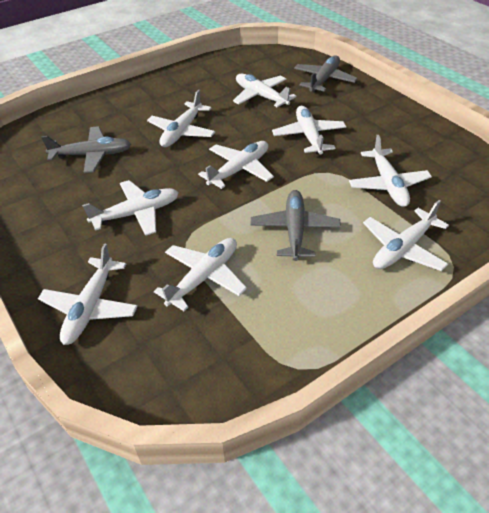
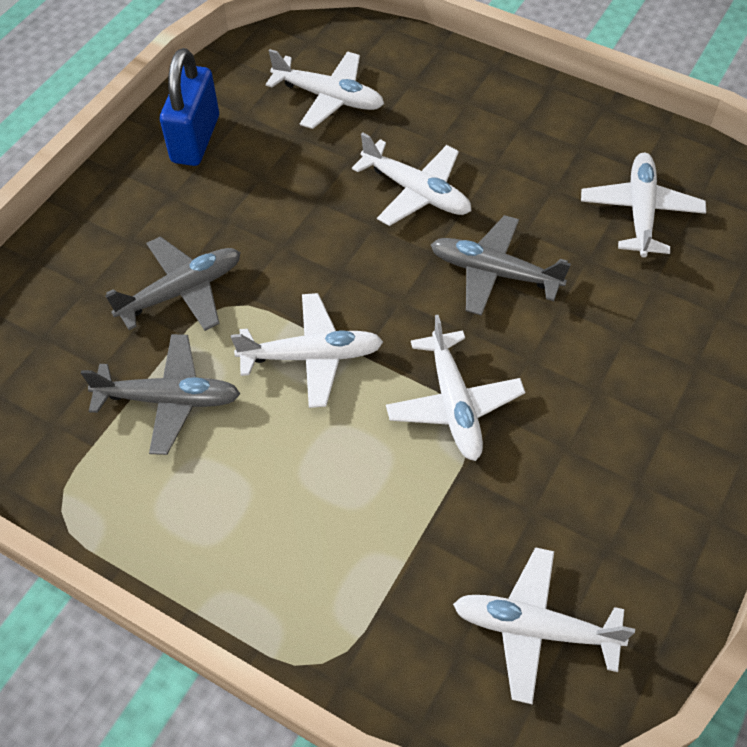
blue padlock: none = 0 -> [160,48,219,166] = 1
white plane: [38,243,138,345] [82,180,179,236] [147,90,215,147] [154,238,247,311] [198,141,274,189] [233,73,296,107] [272,106,346,155] [349,135,432,207] [363,200,449,271] = 9 -> [231,293,383,408] [265,49,384,129] [352,132,471,226] [386,315,525,461] [453,547,635,704] [581,153,706,257] = 6

